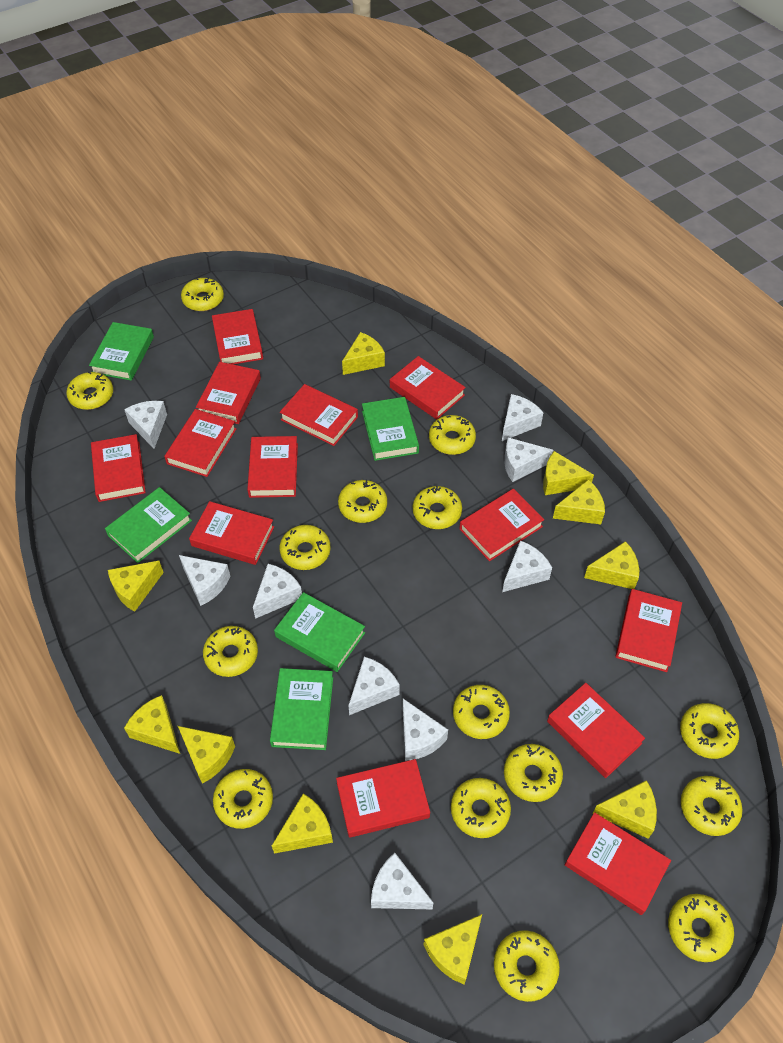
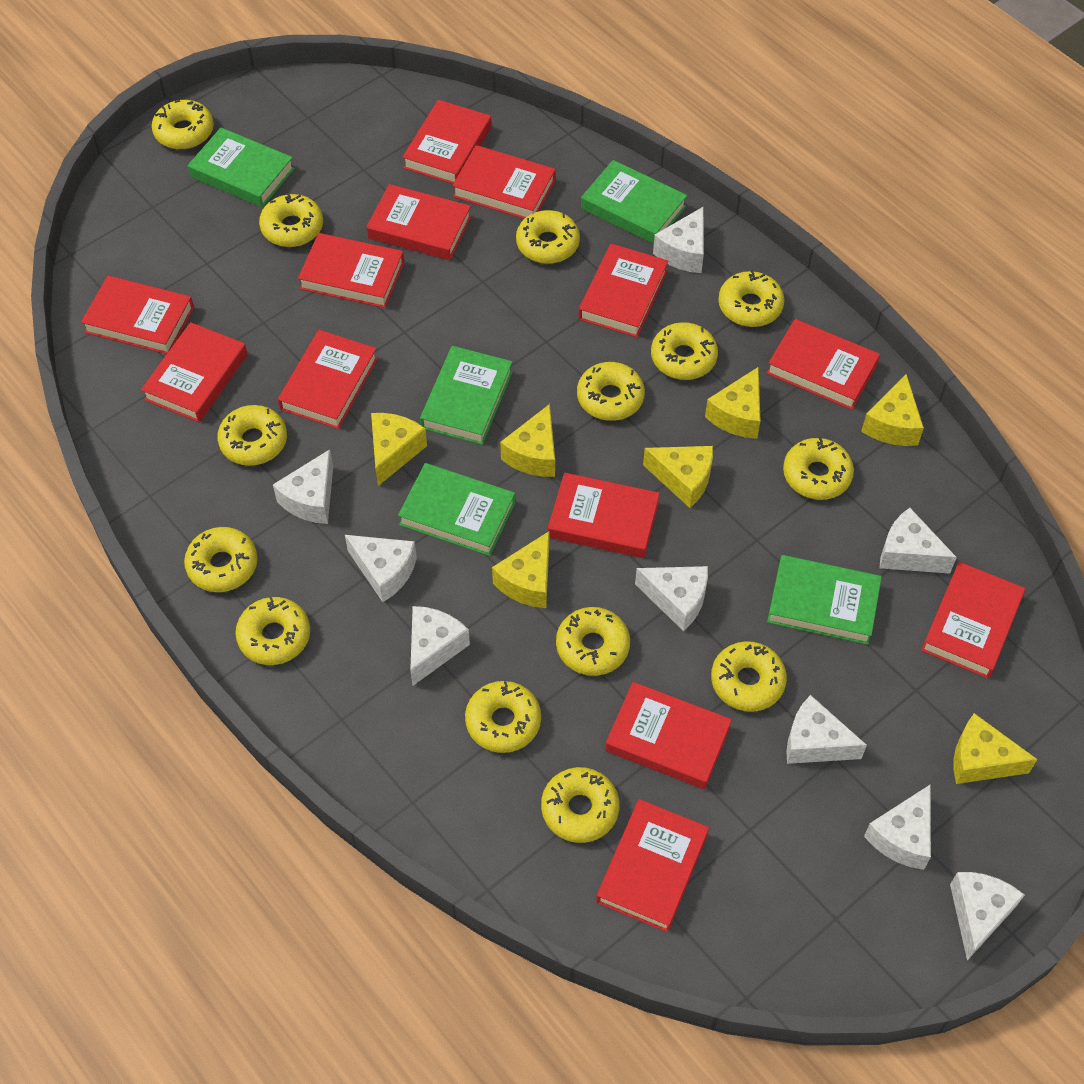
yellow cheese: [108,561,164,612] [124,695,180,754] [178,726,235,784] [272,793,333,854] [342,332,385,375] [424,914,482,984] [543,451,594,495] [553,480,605,524] [584,541,639,589] [592,780,657,839] = 10 -> [371,413,427,486] [492,531,549,608] [500,404,555,477] [643,446,713,508] [705,367,761,439] [861,374,924,446] [953,713,1038,784] = 7
yellow donut: [66,372,113,410] [181,277,224,311] [203,626,258,677] [213,769,273,829] [279,525,331,570] [338,479,387,523] [413,486,462,529] [429,415,476,455] [451,778,511,838] [453,685,510,739] [494,930,560,1002] [504,744,563,802] [668,894,734,962] [680,703,739,759] [681,776,742,836] = 15 -> [152,100,214,149] [184,527,258,592] [217,405,287,466] [235,597,310,665] [259,193,323,247] [465,681,541,753] [516,210,580,264] [541,767,620,843] [556,607,630,676] [577,362,645,421] [651,322,718,380] [711,641,787,712] [718,270,784,327] [783,437,854,500] = 14

